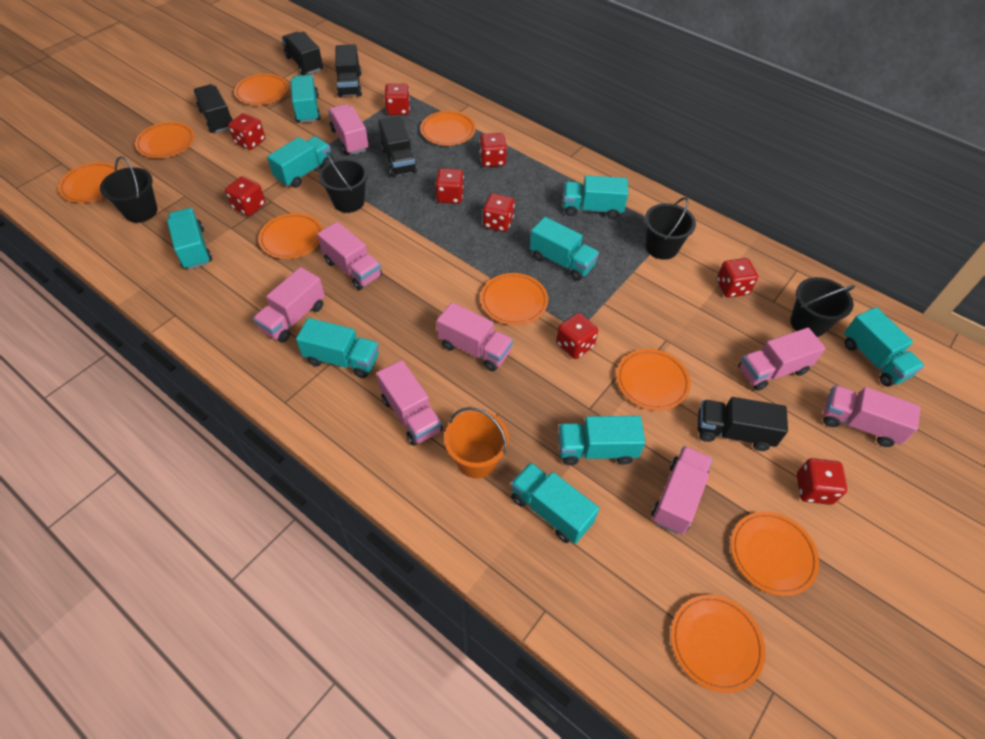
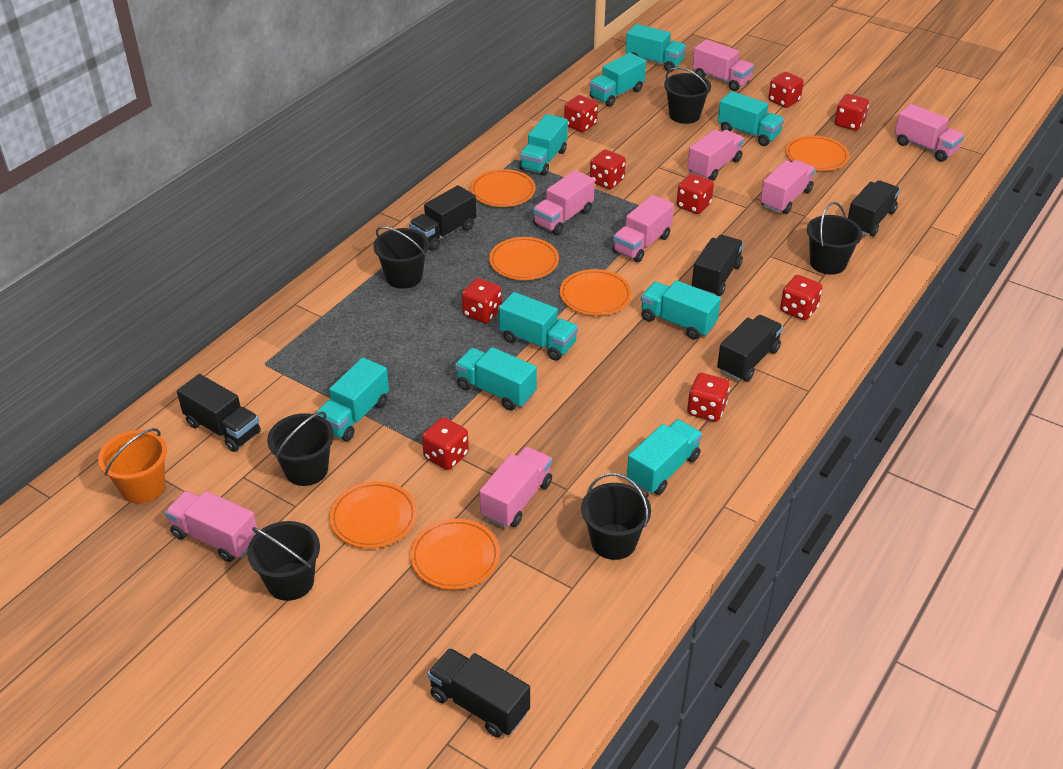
black bucket: [100,156,158,223] [319,152,368,213] [644,197,696,260] [790,277,855,337] = 4 -> [247,521,320,601] [267,411,334,486] [373,226,429,289] [581,473,651,560] [664,67,711,124] [807,202,863,275] = 6
black truck: [193,84,233,133] [282,31,323,75] [335,44,362,97] [379,116,417,177] [698,397,788,451] = 5 -> [177,374,261,452] [409,185,476,251] [428,648,530,737] [692,235,744,296] [717,315,783,381] [848,181,900,236] = 6
orange plate: [58,162,120,203] [135,122,194,158] [234,74,288,105] [258,213,323,259] [420,111,476,146] [481,273,548,325] [617,349,691,411] [671,595,765,693] [731,512,819,596] = 9 -> [330,481,417,548] [410,519,500,590] [471,169,536,207] [489,237,559,280] [560,269,632,315] [786,135,849,171] = 6

